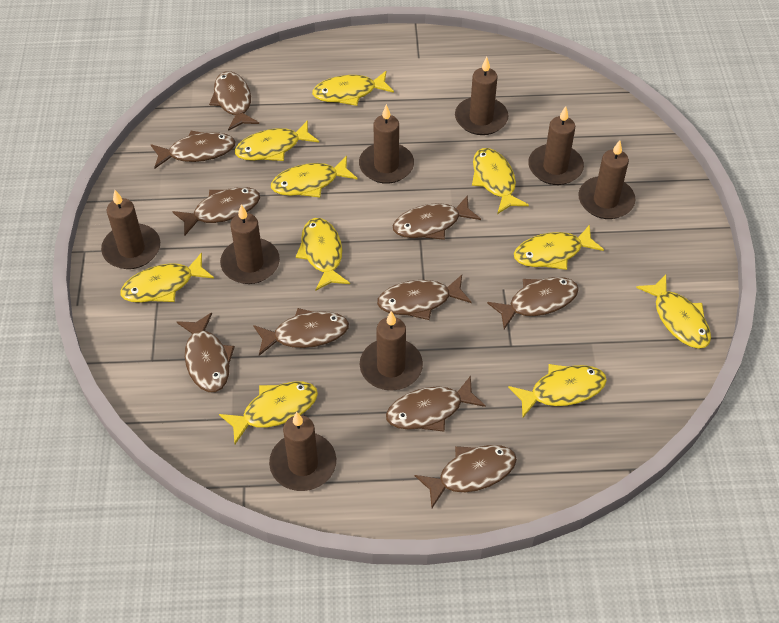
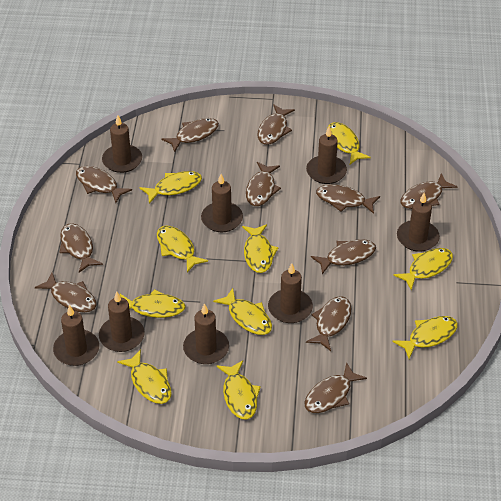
brown fish: [151,131,236,168] [172,187,260,235] [177,313,235,392] [209,71,259,131] [253,308,349,356] [377,275,472,320] [386,376,486,432] [393,195,481,240] [415,445,517,508] [487,277,579,329] = 10 -> [35,273,97,313] [59,223,103,273] [76,166,132,203] [161,118,219,152] [246,162,281,206] [257,104,295,145] [305,362,367,413] [306,296,351,351] [311,239,376,274] [316,184,380,214] [400,173,458,209] = 11

